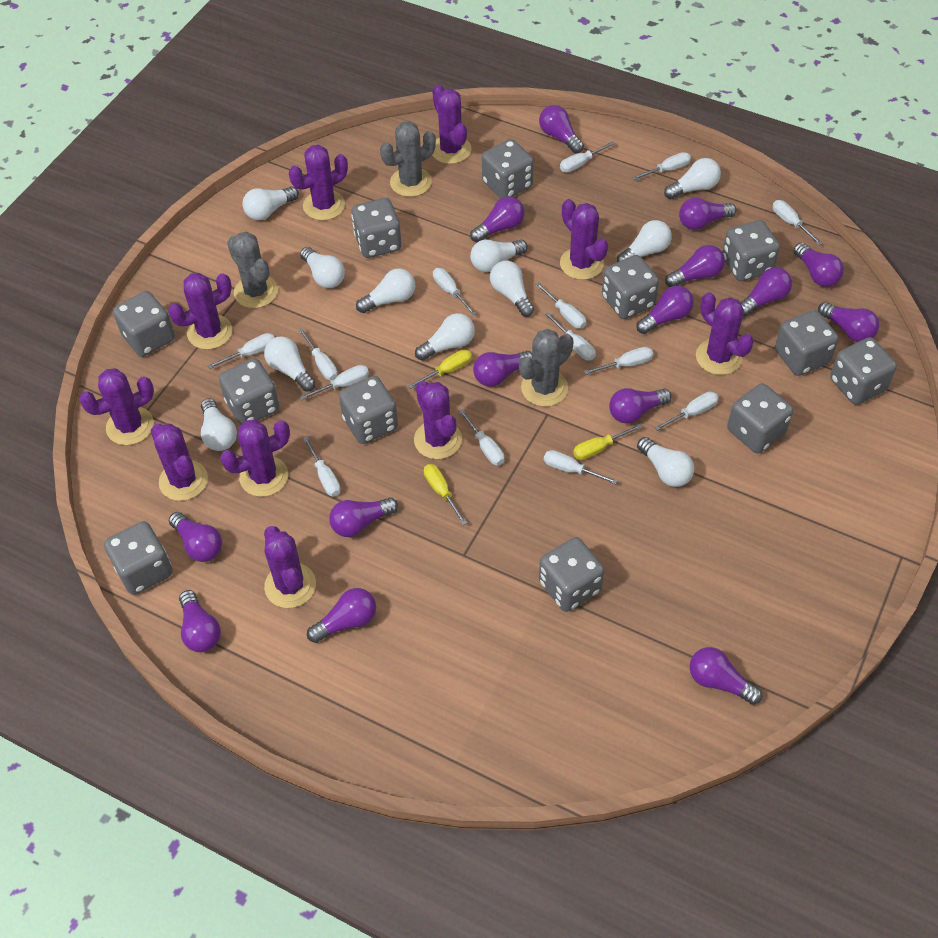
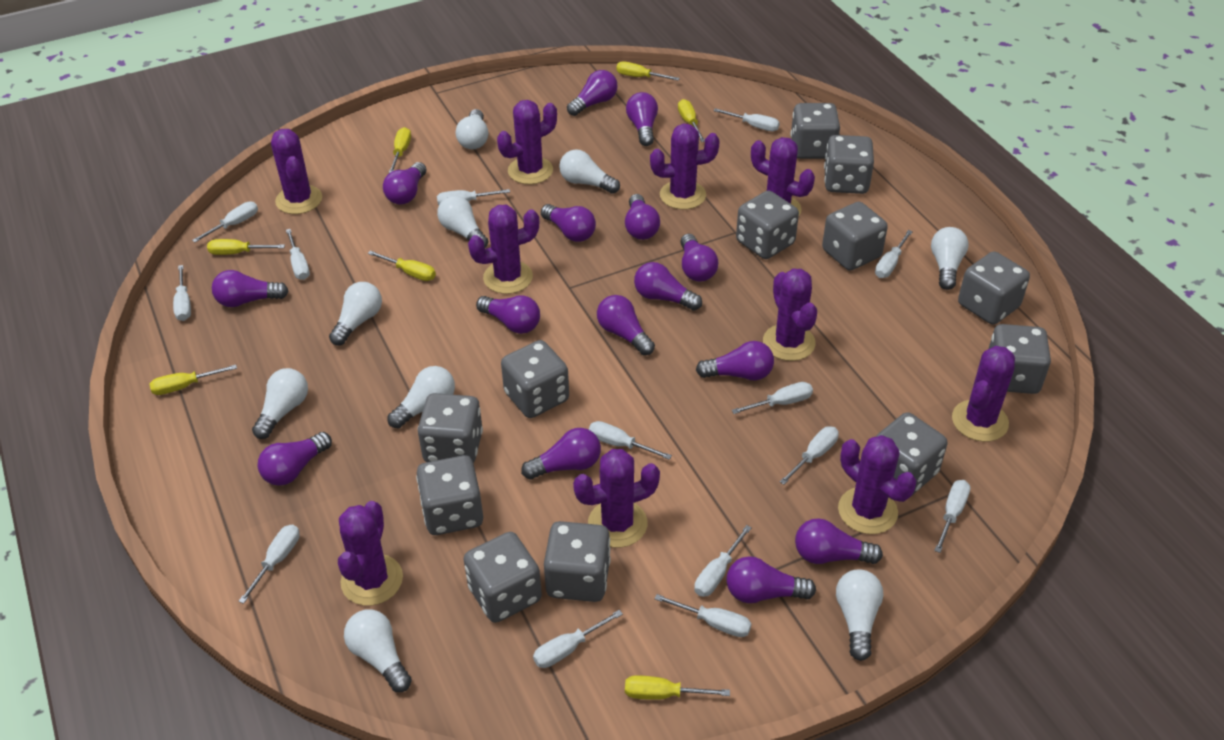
grey cactus: [227,232,278,308] [380,121,436,197] [519,329,574,407] = 3 -> none = 0
white light bulb: [201,398,237,451] [242,186,299,220] [264,336,316,392] [300,247,345,288] [356,268,415,313] [415,313,475,361] [470,239,528,272] [490,261,534,317] [617,220,672,262] [637,437,694,487] [664,158,721,199] = 11 -> [252,368,308,439] [329,282,382,345] [344,609,412,692] [387,366,455,429] [437,195,489,248] [456,109,489,149] [559,149,620,194] [836,569,883,661] [931,227,968,290] = 9
yellow screwdriver: [408,349,472,389] [424,464,467,525] [573,424,642,460] = 3 -> [149,365,237,395] [207,239,285,255] [368,250,436,281] [389,127,411,173] [616,61,680,81] [625,675,730,700] [678,99,705,142] = 7

